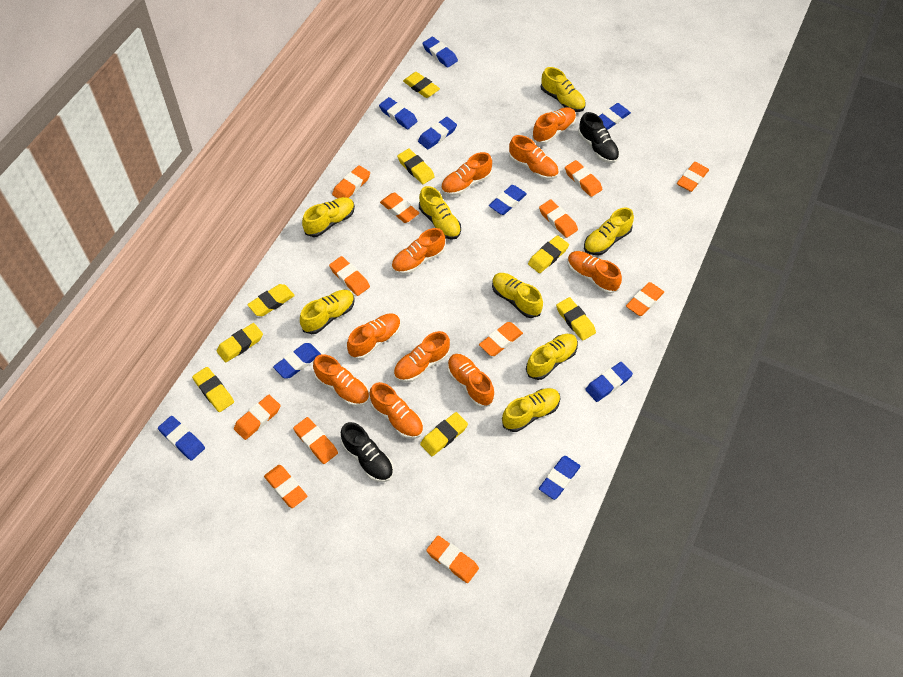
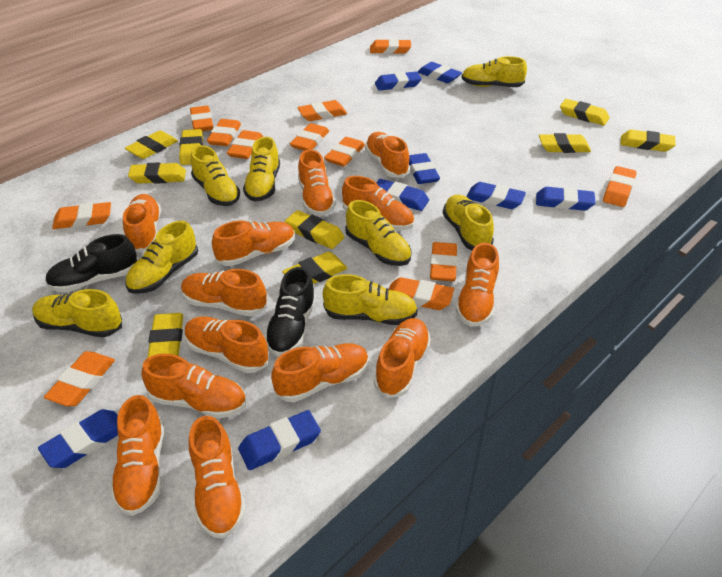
blue eraser: [158,416,205,461] [273,343,321,378] [379,97,418,129] [418,117,457,150] [422,37,458,68] [489,185,527,215] [539,456,580,500] [585,362,633,402] [599,103,631,130] = 9 -> [38,409,118,468] [238,410,321,470] [375,72,422,91] [376,179,429,211] [409,153,440,184] [418,62,462,83] [466,182,526,209] [536,187,596,211] = 8
orange shoe: [313,354,369,406] [347,313,401,360] [370,382,423,439] [391,228,445,274] [393,331,450,382] [441,152,492,196] [447,354,494,407] [509,135,559,180] [532,107,576,144] [568,251,622,294] = 10 -> [111,395,164,516] [123,194,161,253] [141,354,246,419] [181,269,267,316] [185,316,269,373] [189,416,246,539] [212,221,295,266] [271,343,369,402] [298,149,336,216] [342,176,414,231] [365,132,410,178] [374,318,431,398] [456,243,499,327] = 13
yellow eraser: [192,367,234,412] [217,323,263,363] [247,284,295,316] [397,149,435,184] [403,72,440,98] [420,412,468,456] [528,235,569,273] [556,297,596,341] = 8 -> [125,131,178,159] [128,162,186,184] [147,313,183,358] [179,129,203,165] [282,252,348,284] [285,210,344,249] [539,133,591,153] [560,99,609,125] [621,130,676,152] = 9

